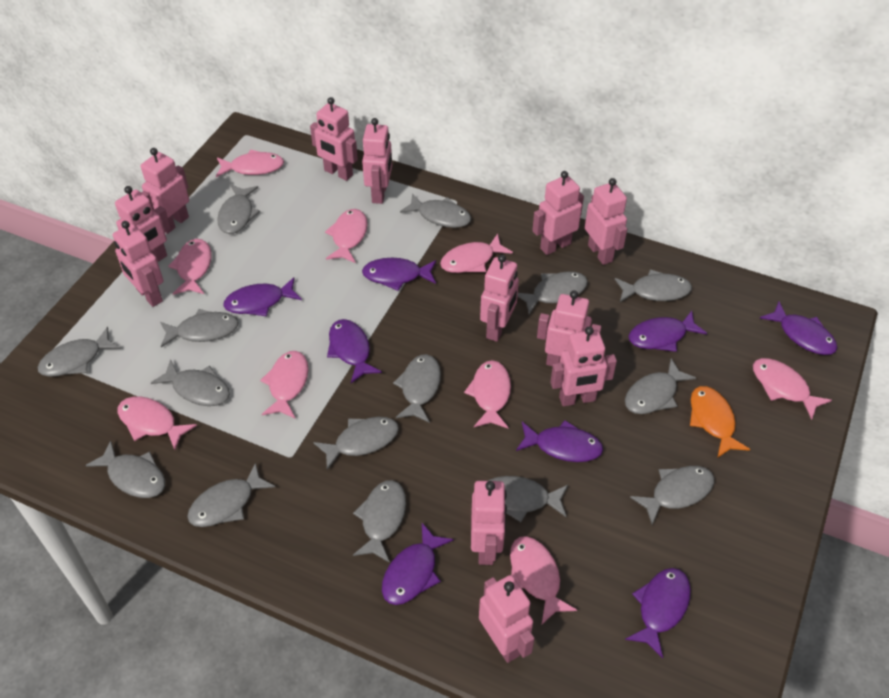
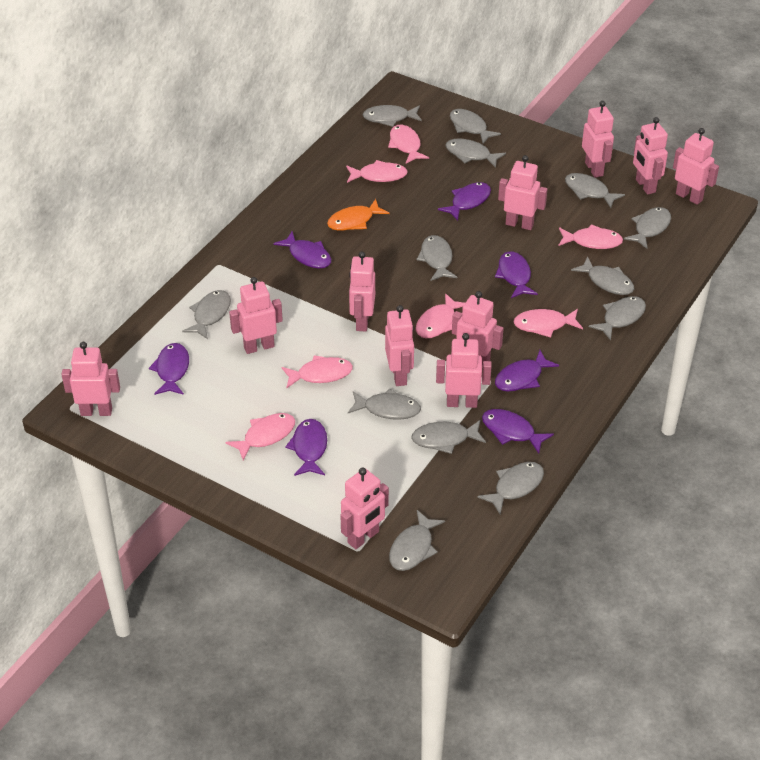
grey fish: [38,327,121,377] [85,440,165,498] [151,359,230,406] [160,309,239,347] [187,462,275,527] [217,184,260,234] [313,417,399,470] [353,480,406,563] [393,354,441,423] [400,193,471,228] [488,476,568,522] [517,271,588,315] [615,269,692,302] [625,358,696,414] [630,466,714,525] = 15 -> [182,290,231,339] [348,389,421,420] [363,105,422,127] [389,510,445,571] [411,420,486,454] [416,235,457,281] [445,139,506,168] [450,109,501,143] [477,462,544,514] [565,173,625,208] [571,256,634,295] [589,296,646,340] [624,207,671,249] = 13
pink fish: [118,397,197,450] [168,239,212,295] [216,150,284,177] [260,351,309,419] [325,209,368,263] [440,234,513,273] [464,360,511,428] [510,536,577,624] [753,358,832,420] = 9 -> [226,413,295,461] [281,355,353,388] [346,160,408,183] [388,125,429,164] [416,293,465,338] [513,309,583,338] [558,224,623,249] = 7
pink robot: [113,221,163,307] [115,186,171,262] [141,148,189,234] [310,97,358,181] [362,118,392,204] [471,481,507,565] [479,575,535,663] [480,254,519,342] [532,171,584,255] [537,291,601,366] [550,326,617,406] [585,178,627,265] = 12 -> [61,342,120,416] [229,277,283,354] [340,468,389,549] [349,251,375,332] [385,305,414,386] [436,333,492,408] [452,291,504,368] [498,155,547,230] [582,101,614,178] [633,117,668,195] [673,128,719,205] = 11
purple fish: [223,277,302,316] [327,319,382,383] [362,258,436,291] [382,523,454,605] [516,420,603,462] [625,568,691,658] [628,311,707,352] [760,301,837,355] = 8 -> [149,343,189,395] [273,231,331,269] [285,419,327,476] [438,182,491,221] [482,409,554,453] [495,251,538,298] [495,350,559,392] = 7

